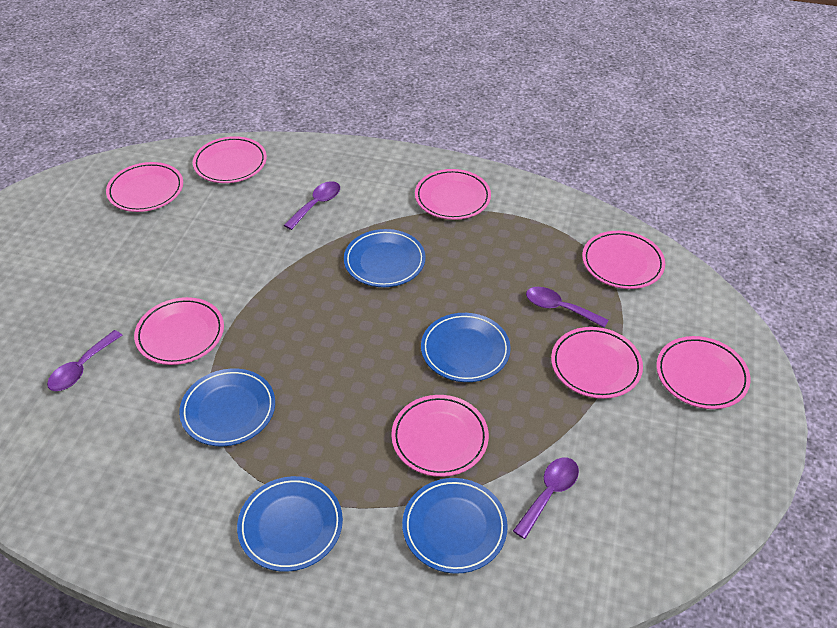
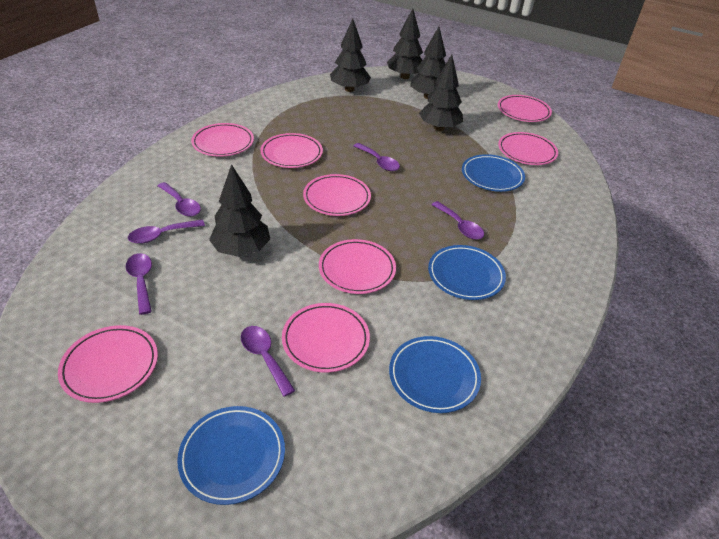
black tree: none = 0 -> [209,164,270,257] [330,19,371,92] [387,8,423,79] [410,27,446,99] [419,55,463,131] = 5
blue plate: [179,369,275,446] [237,476,343,572] [344,229,426,287] [402,478,508,574] [421,313,511,382] = 5 -> [177,406,285,505] [389,336,481,413] [428,245,506,300] [462,154,525,192] = 4
purple spoon: [47,330,123,391] [284,181,340,230] [513,458,579,539] [526,287,608,328] = 4 -> [126,253,152,315] [128,220,205,244] [158,182,201,217] [241,326,295,397] [354,143,400,171] [431,201,484,240] = 6

